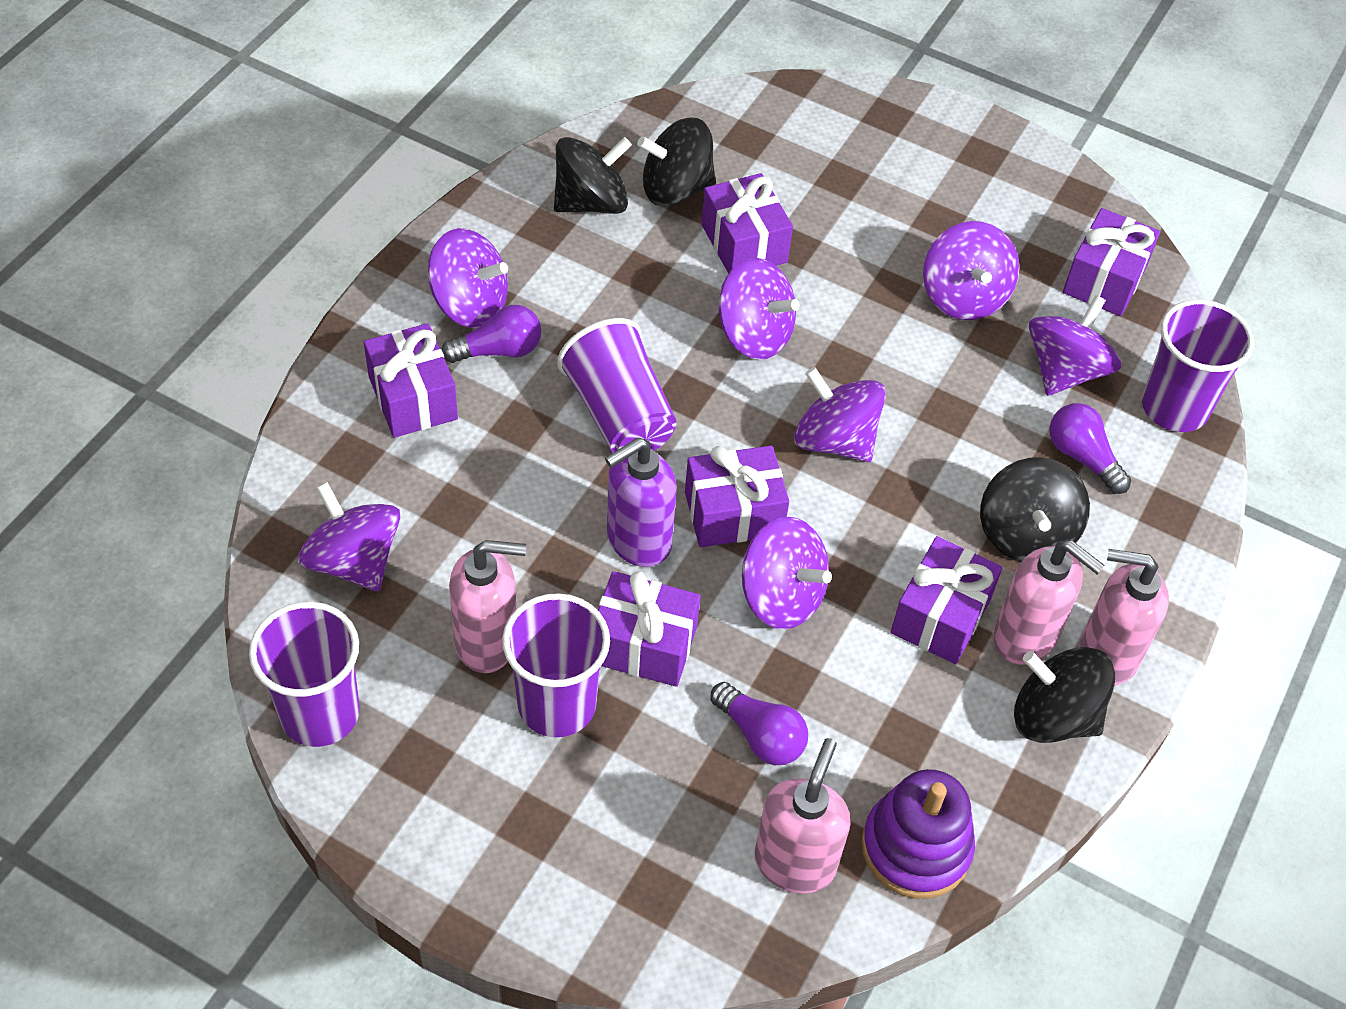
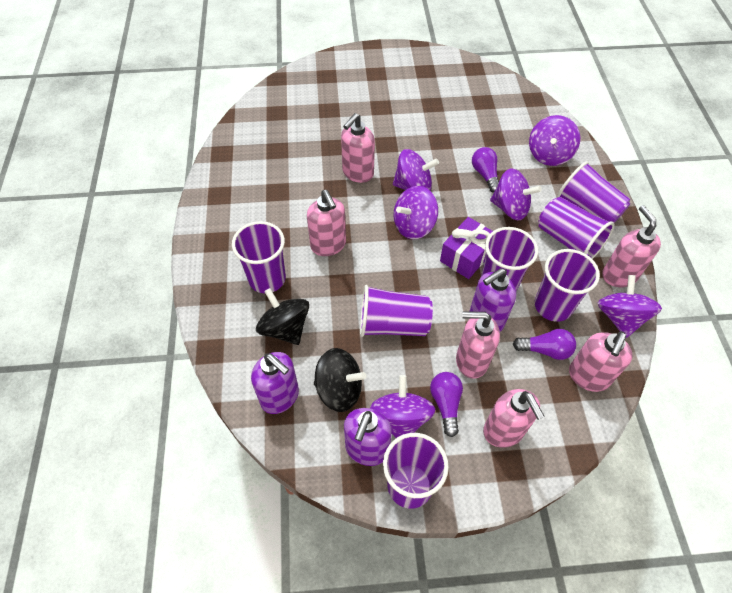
black spinning top: [554,137,632,214] [637,118,716,207] [980,457,1090,561] [1014,647,1115,743] = 4 -> [256,288,309,345] [314,348,366,412] = 2
pink soap dispenser: [449,540,526,673] [754,738,851,894] [993,540,1105,665] [1079,549,1169,685] = 4 -> [307,190,346,256] [341,113,375,183] [456,312,500,379] [483,389,545,448] [569,331,633,392] [602,205,661,287] = 6
purple cup: [249,602,360,747] [502,593,610,737] [557,318,677,453] [1142,299,1254,432] = 4 -> [232,221,286,293] [360,285,433,337] [383,433,449,509] [481,227,538,291] [535,249,600,322] [538,197,615,259] [557,161,631,223] = 7
purple gift: [364,323,458,438] [598,571,701,687] [685,445,789,547] [701,173,793,274] [891,536,1003,664] [1063,208,1160,316] = 6 -> [440,217,493,279] = 1
purple soap dispenser: [605,438,677,567] = 1 -> [251,352,299,414] [344,408,392,466] [470,268,516,332] = 3
purple spinning top: [298,482,400,591] [428,228,508,328] [719,258,799,360] [742,517,832,629] [794,367,886,462] [923,221,1019,320] [1029,295,1121,396] = 7 -> [370,375,435,438] [393,149,439,191] [394,186,438,239] [490,169,542,220] [529,115,580,166] [598,275,662,338] = 6
purple stacking toy: [862,769,975,899] = 1 -> none = 0

